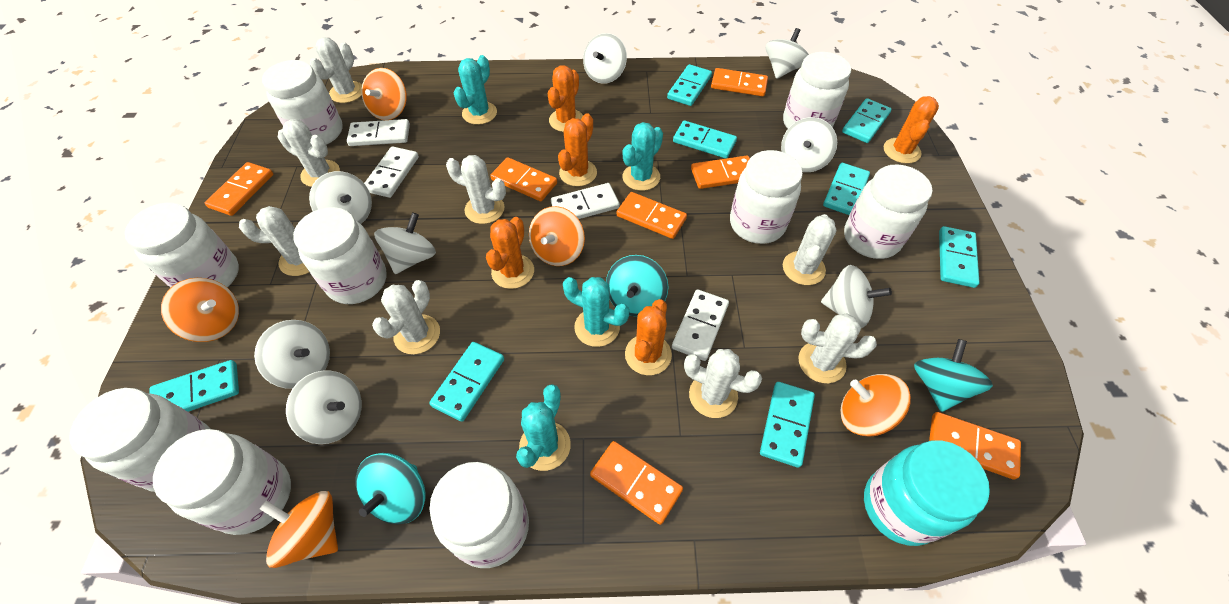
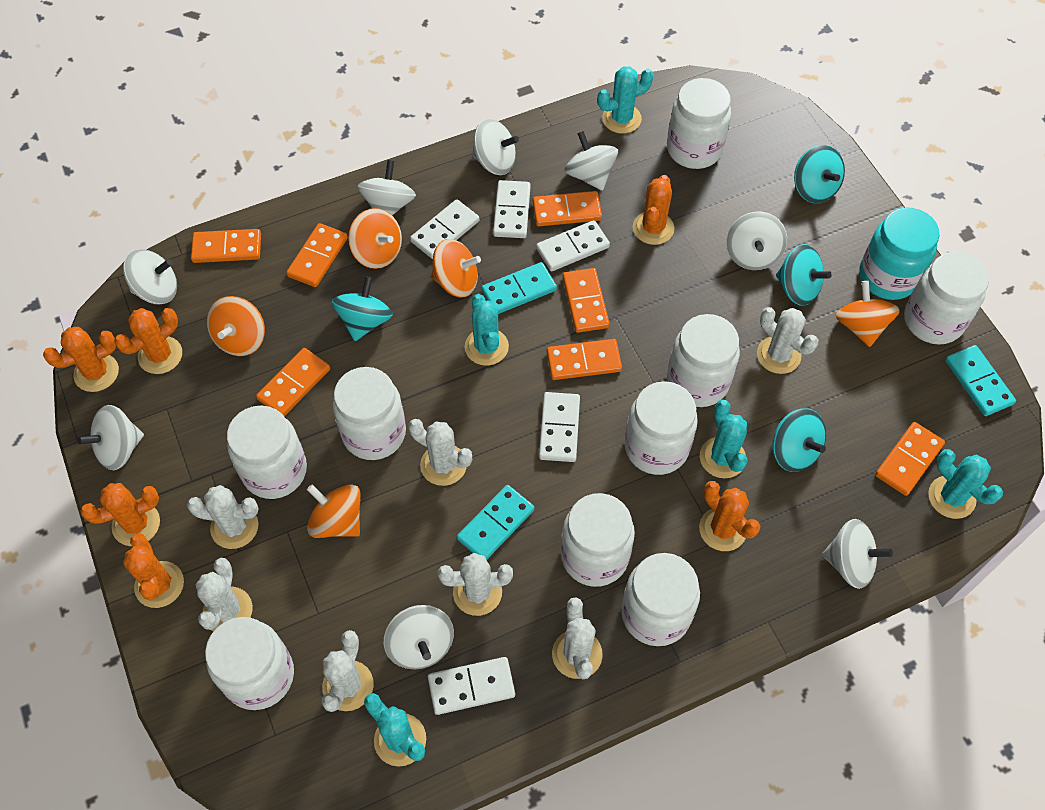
orange cactus: [486,217,534,289] [548,66,583,132] [558,113,597,187] [625,299,672,375] [884,96,939,164] = 5 -> [43,327,119,392] [80,483,160,546] [114,308,182,374] [123,533,184,608] [633,175,674,245] [699,481,760,551] = 6
turquoise cactus: [454,55,497,125] [516,384,571,471] [563,277,629,347] [622,122,663,191] = 4 -> [364,693,426,767] [465,294,509,366] [597,67,654,134] [700,400,747,478] [928,449,1003,519] = 5
turquoise domino: [150,360,239,412] [429,342,504,422] [667,64,712,106] [673,121,737,159] [760,382,815,468] [823,163,870,215] [842,98,891,143] [939,226,980,288] = 8 -> [457,485,535,559] [481,262,557,314] [945,345,1016,416] = 3
turquoise spinning top: [355,453,426,525] [606,255,668,317] [914,339,993,412] = 3 -> [332,276,393,341] [772,408,826,472] [776,244,832,306] [794,145,845,203] = 4
white cactus: [239,206,309,276] [278,119,340,187] [310,37,362,103] [372,280,440,354] [446,155,506,224] [684,349,762,418] [783,214,836,285] [798,314,877,383] = 8 -> [187,485,259,549] [196,558,253,632] [322,630,374,712] [408,419,472,486] [438,553,513,616] [552,598,603,679] [757,307,818,374] = 7
white domino: [347,119,410,146] [364,146,419,198] [551,183,620,219] [672,289,729,361] = 4 -> [410,199,479,259] [428,657,515,715] [493,180,531,238] [536,220,610,271] [539,392,580,462] = 5

